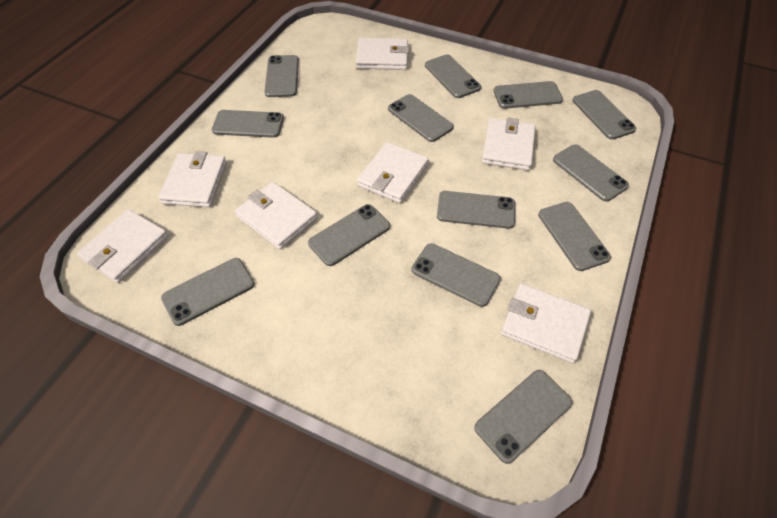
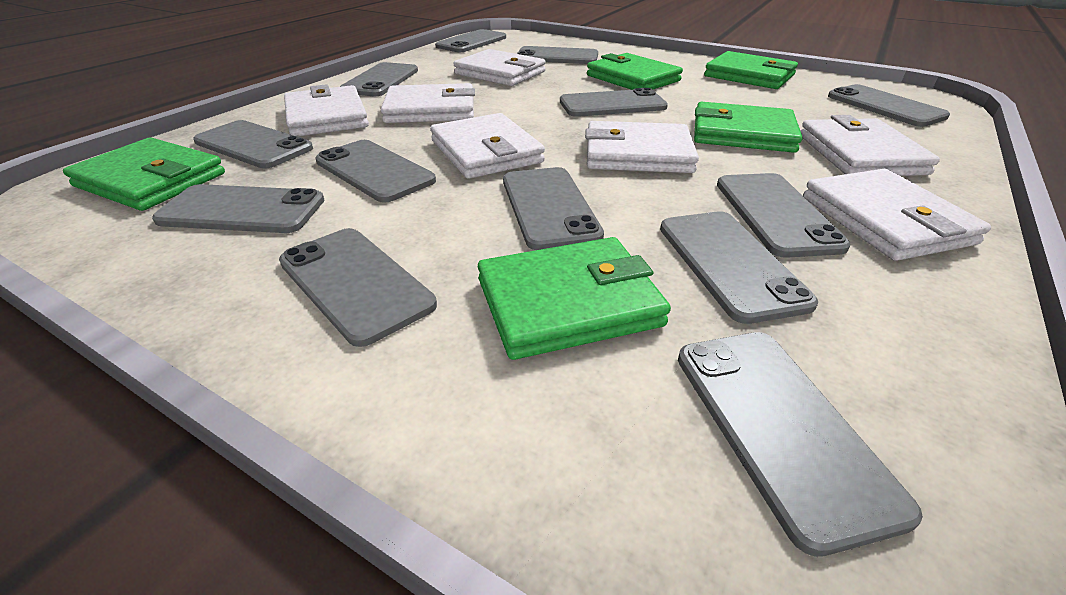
green wallet: none = 0 -> [63,137,225,211] [478,237,671,360] [587,53,683,90] [694,102,803,153] [704,51,798,89] = 5

